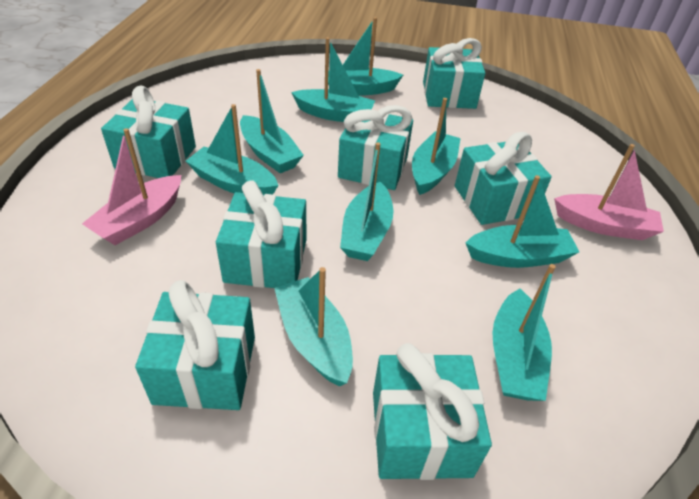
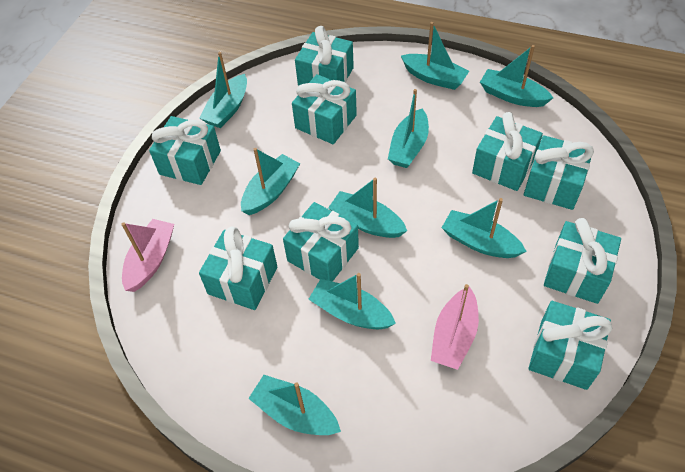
turquoise gift: [101,85,196,178] [135,280,255,410] [216,180,306,288] [338,105,413,190] [373,343,492,480] [423,38,485,109] [455,132,552,225] = 7 -> [149,116,221,185] [199,226,277,310] [283,202,359,282] [292,74,357,144] [295,26,354,86] [472,112,543,191] [524,135,594,210] [528,301,612,390] [544,218,621,304] = 9

